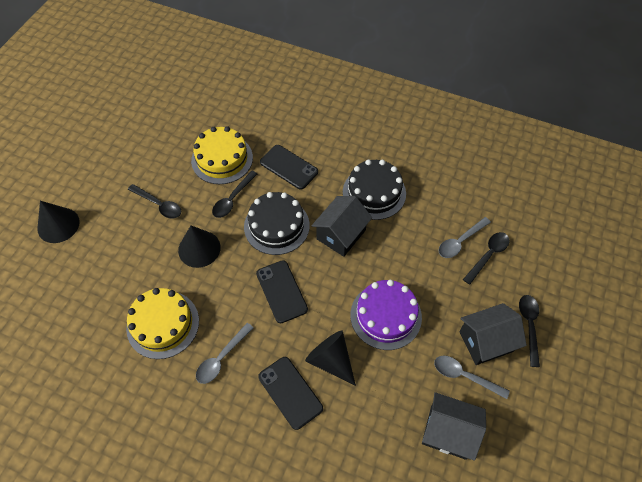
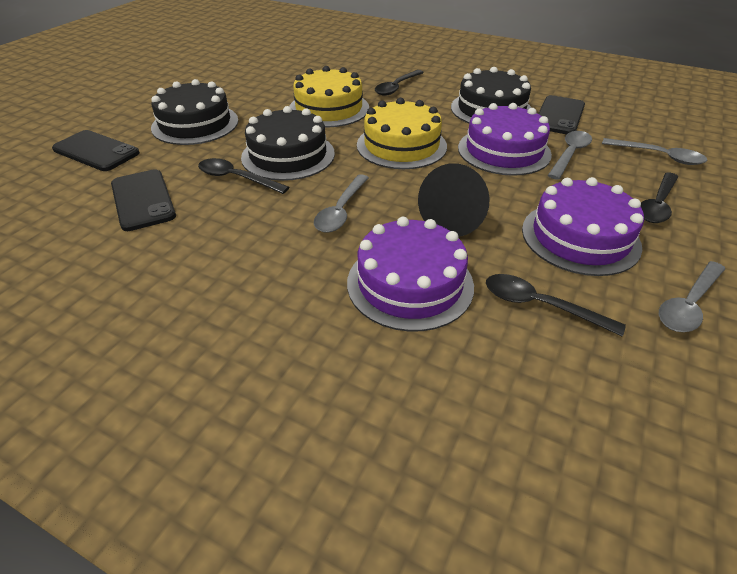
black cake: [244,192,310,255] [343,159,406,220] = 2 -> [151,79,238,145] [241,106,335,181] [451,67,531,123] = 3
black cone: [37,201,80,243] [178,226,221,268] [305,330,356,386] = 3 -> [418,163,490,237] = 1
black house: [312,196,372,257] [422,392,486,461] [459,303,527,365] = 3 -> none = 0
grey spoon: [196,323,254,384] [434,356,510,399] [438,217,491,258] = 3 -> [314,174,369,233] [548,131,592,180] [602,138,707,165] [659,261,725,332] = 4
purple cake: [350,280,422,350] = 1 -> [347,217,474,332] [458,103,552,176] [522,177,644,276] = 3

